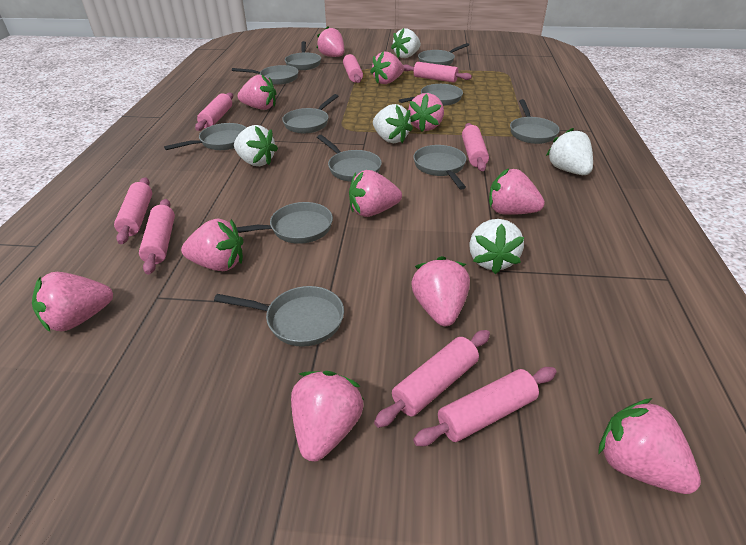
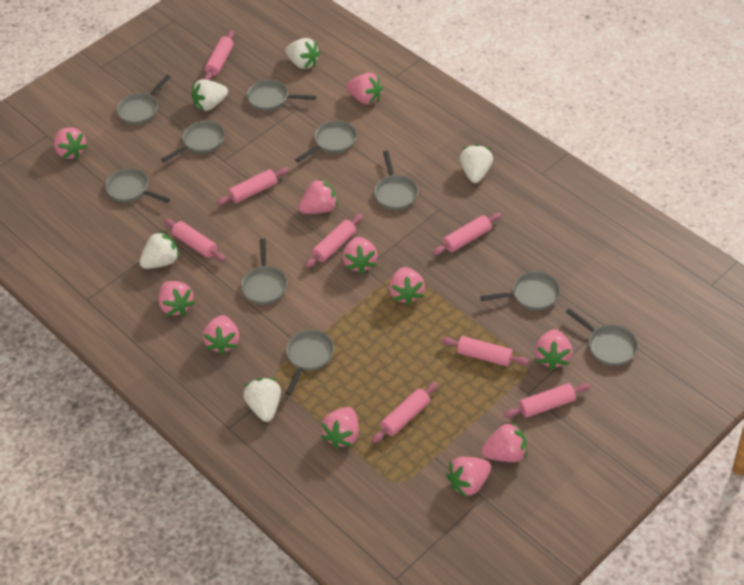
grey pan: [164,123,246,150] [214,286,344,347] [232,65,299,85] [236,202,333,244] [282,94,338,133] [285,41,321,70] [317,135,382,182] [399,84,463,106] [413,145,466,189] [418,43,469,66] [510,99,560,144] = 11 -> [105,168,170,203] [117,75,171,125] [161,121,225,162] [241,239,287,305] [247,80,316,111] [285,330,334,395] [295,120,357,162] [374,151,418,210] [480,271,560,310] [566,308,638,366] = 10

